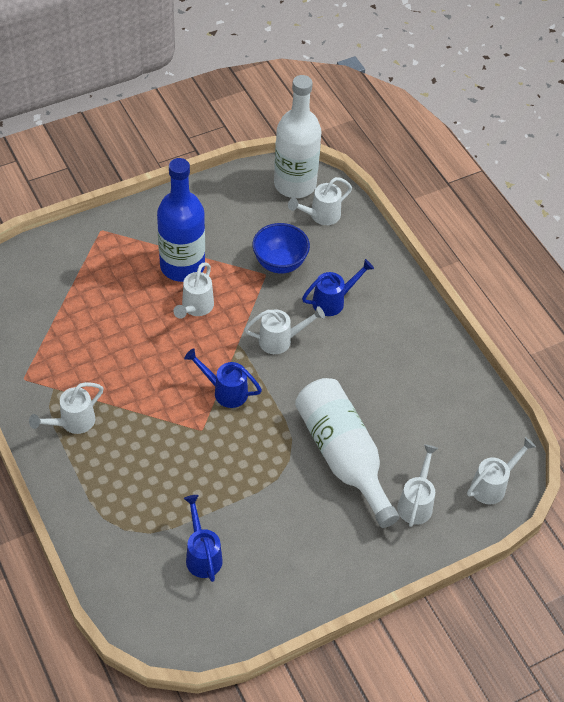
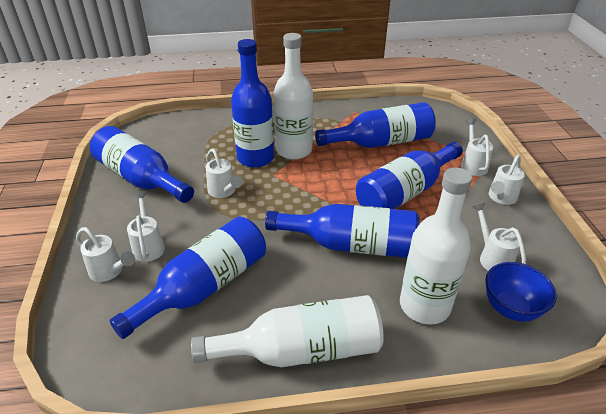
blue bottle: [157,158,205,282] = 1 -> [90,126,194,203] [110,216,266,339] [231,39,274,168] [265,204,420,258] [315,102,436,148] [356,142,463,209] = 6
blue watering can: [184,348,262,408] [184,495,223,582] [302,259,374,316] = 3 -> none = 0
white bottle: [274,75,321,198] [295,378,400,528] = 2 -> [191,295,384,367] [273,33,313,160] [400,167,472,325] = 3

